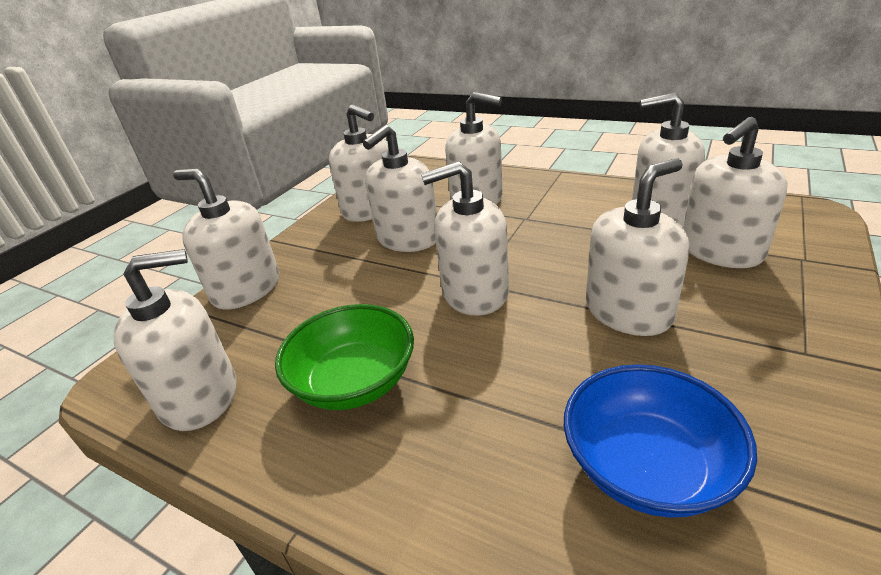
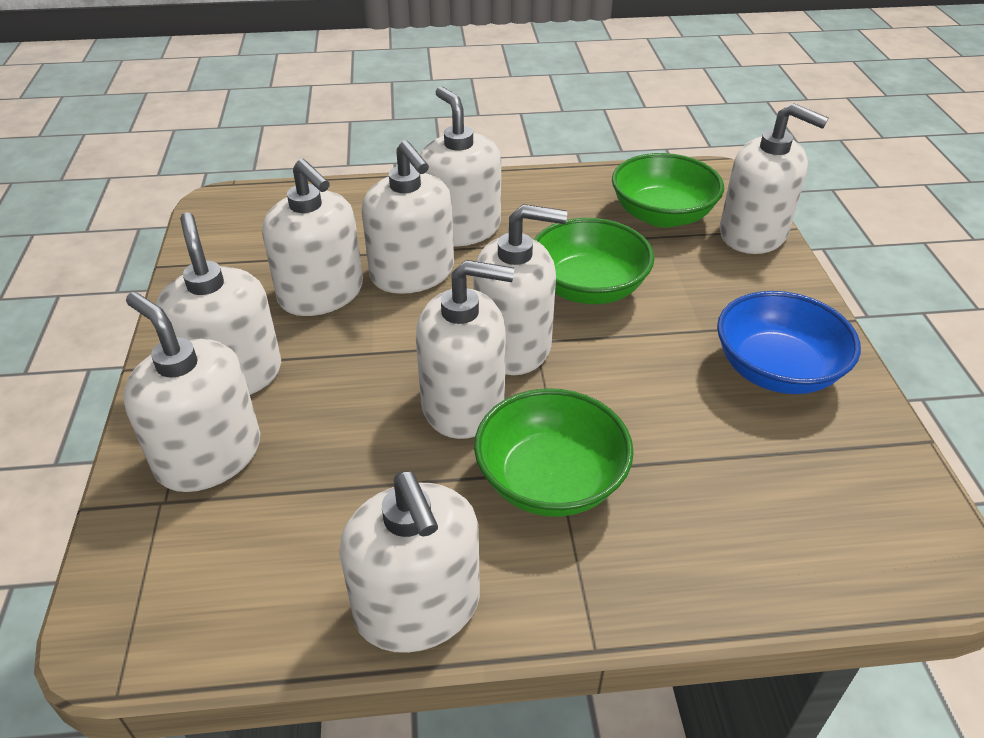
green bowl: [275,304,414,410] = 1 -> [474,388,634,517] [534,218,655,304] [612,153,724,228] = 3

